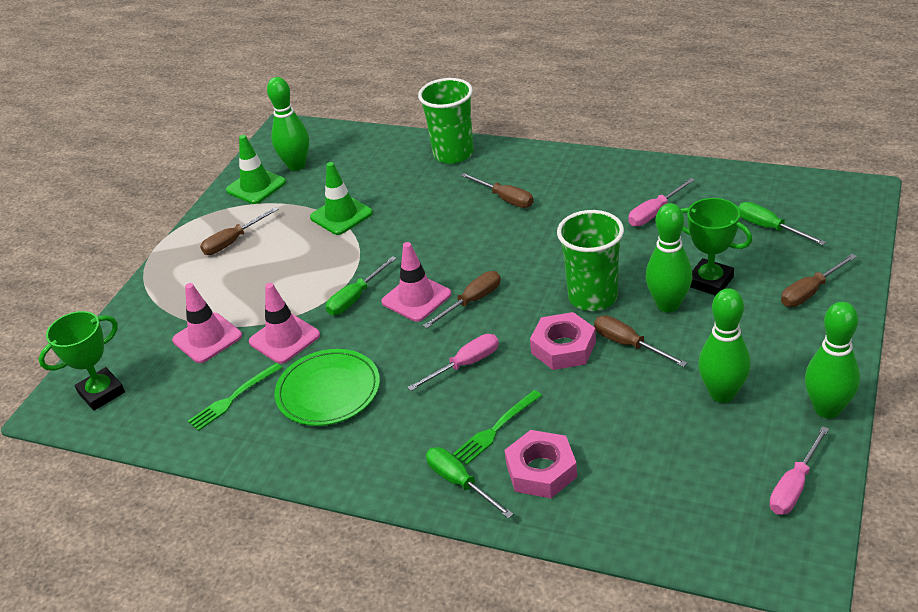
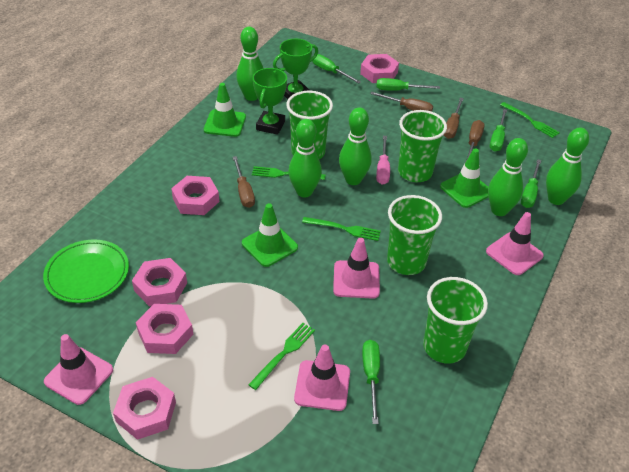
brown screwdriver: [200,207,279,255] [423,271,501,328] [461,173,533,208] [594,315,687,367] [781,254,857,307] = 5 -> [233,156,255,208] [370,92,433,112] [444,98,464,139] [465,120,485,162] = 4
green bowling pin: [267,77,309,171] [646,203,692,313] [698,288,751,403] [805,302,860,418] = 4 -> [236,27,264,101] [288,119,322,197] [339,107,372,185] [488,138,528,216] [546,127,589,205] = 5
green cup: [418,78,474,164] [557,210,624,311] = 2 -> [286,91,333,159] [387,195,442,275] [398,110,447,182] [423,277,488,364] = 4
green fork: [188,363,282,431] [452,390,542,465] = 2 -> [248,323,315,390] [252,166,326,180] [302,217,381,241] [500,102,560,138] = 4
green screwdriver: [326,256,397,315] [426,447,513,519] [738,202,826,245] = 3 -> [312,54,361,84] [362,340,380,424] [376,78,440,91] [490,109,507,152] [521,159,541,208] = 5
green traffic cone: [226,135,286,204] [310,162,373,235] = 2 -> [204,83,246,137] [242,203,298,267] [440,148,488,208] = 3
pink nut: [504,430,577,498] [530,312,596,370] = 2 -> [113,377,176,440] [132,258,187,306] [136,304,194,354] [171,176,219,215] [360,54,399,83] = 5
pink screwdriver: [407,334,499,391] [628,178,695,226] [769,426,829,515] = 3 -> [376,136,390,185] = 1
pink traffic cone: [172,283,242,363] [249,283,320,364] [381,242,451,322] = 3 -> [44,334,113,405] [294,345,350,411] [333,238,380,299] [486,212,544,275] = 4

